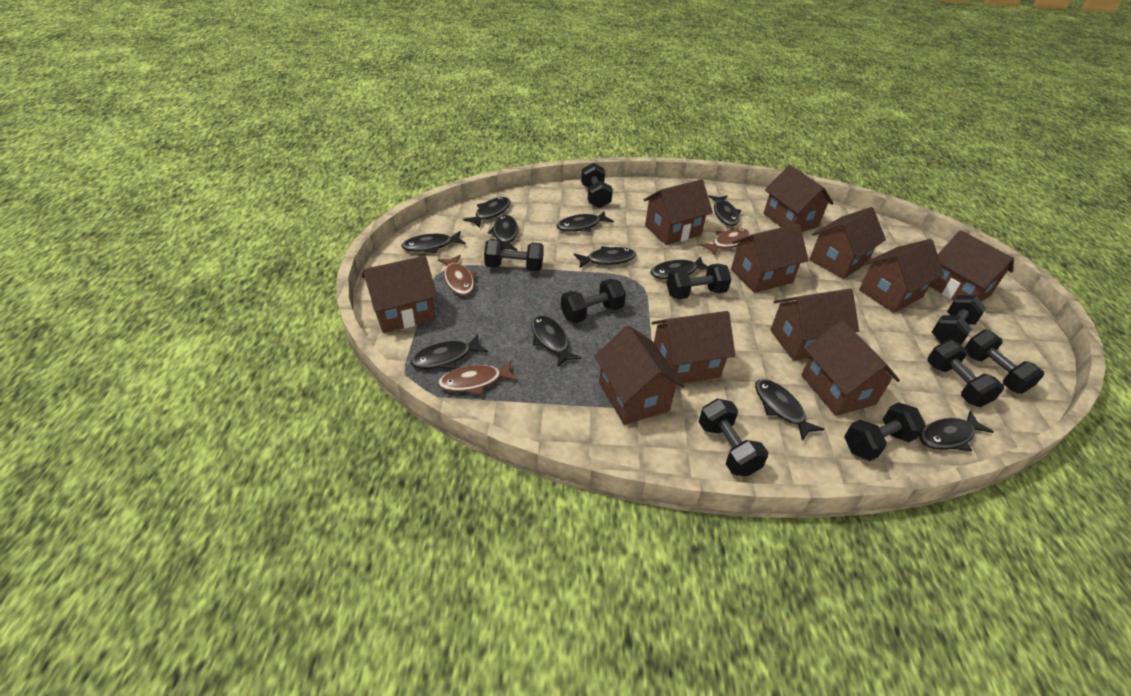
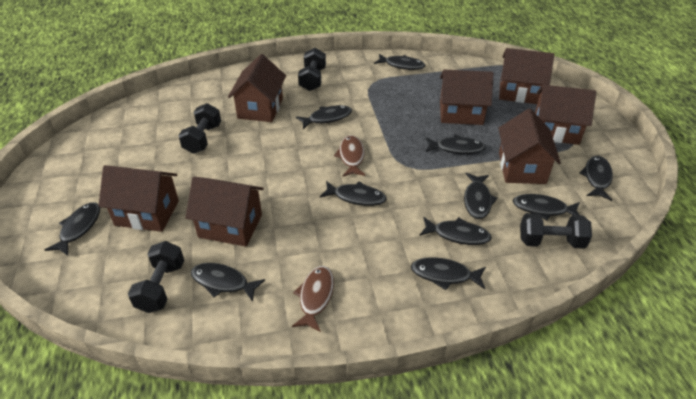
black dumbbell: [484,239,544,271] [561,279,626,323] [581,163,613,208] [667,264,731,299] [699,398,768,476] [844,402,926,461] [927,340,1004,407] [932,295,986,345] [964,330,1044,394] = 9 -> [128,241,184,313] [178,103,221,154] [298,48,326,91] [520,213,592,249] = 4
brown fish: [437,361,518,395] [438,255,477,296] [700,228,751,256] = 3 -> [292,266,334,332] [334,135,366,177] = 2
brown house: [362,256,437,333] [594,325,685,425] [644,179,713,245] [651,311,735,383] [731,224,809,293] [763,165,834,232] [770,288,859,361] [801,320,900,416] [809,207,886,279] [859,239,944,313] [930,230,1014,302] = 11 -> [98,165,179,232] [186,176,264,247] [228,54,286,122] [440,70,494,125] [498,108,561,184] [499,48,554,104] [535,85,596,145] = 7

